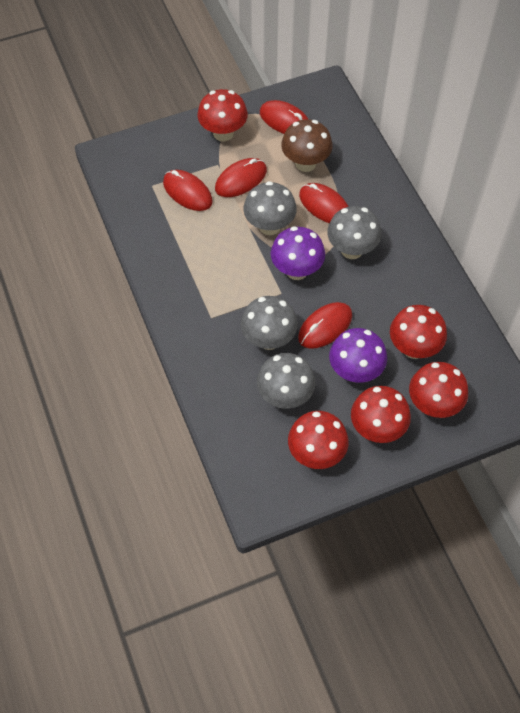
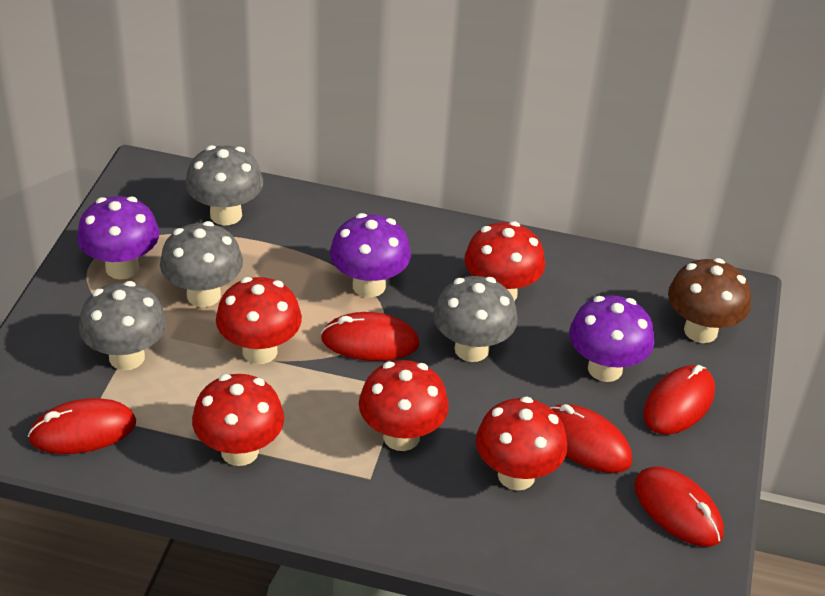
purple mushroom: [271,226,325,280] [329,328,387,383] = 2 -> [77,196,159,279] [330,213,411,297] [569,295,654,382] = 3

